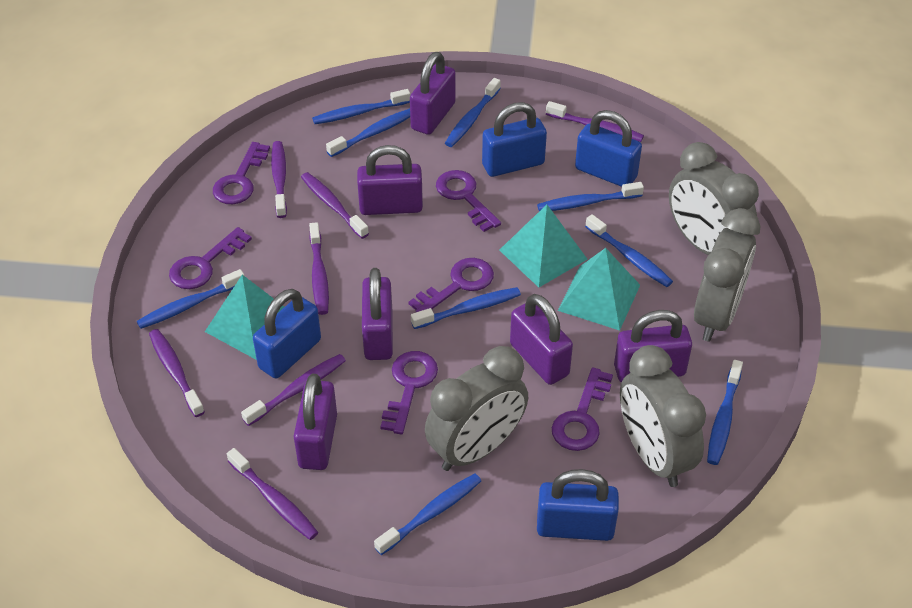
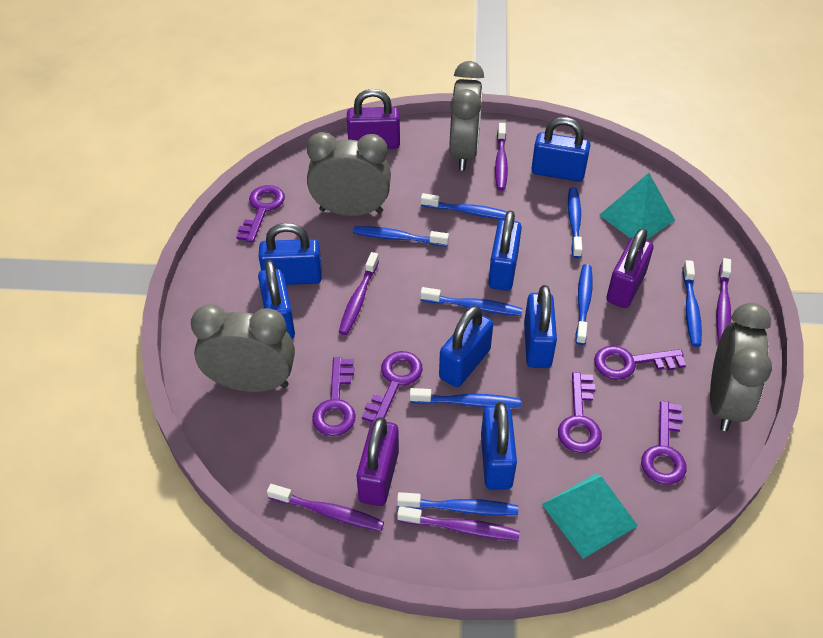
blue padlock: [253,289,321,379] [482,102,547,177] [537,469,619,541] [575,110,642,187] = 4 -> [258,260,295,339] [259,223,322,285] [439,306,493,387] [481,402,517,490] [488,210,522,291] [524,285,557,368] [531,117,590,182] = 7
blue toothbrush: [137,269,245,329] [312,89,410,124] [326,108,410,157] [374,473,481,555] [411,287,521,329] [445,78,501,147] [537,182,644,211] [585,214,673,287] [707,360,743,465] = 9 -> [353,226,449,247] [397,492,518,516] [410,388,521,408] [420,287,523,316] [421,193,507,220] [568,187,582,258] [575,264,593,345] [682,260,702,347] = 8
purple padlock: [294,374,337,470] [357,145,423,215] [362,268,393,360] [410,52,456,135] [510,294,573,385] [614,310,692,382] = 6 -> [347,89,400,149] [357,417,399,506] [606,228,654,308] = 3
purple toothbrush: [149,329,205,417] [227,448,319,540] [241,354,346,426] [271,141,287,218] [301,172,369,239] [309,222,329,315] [546,101,644,142] = 7 -> [267,484,384,531] [339,252,379,335] [397,506,520,541] [495,123,508,191] [716,258,731,341] = 5
turquoise pyramid: [205,275,284,360] [500,205,587,287] [558,248,640,331] = 3 -> [542,474,638,559] [600,173,675,240] = 2

